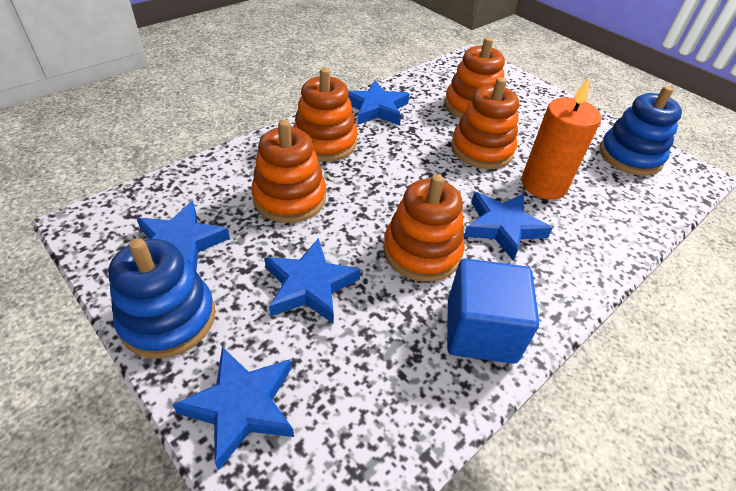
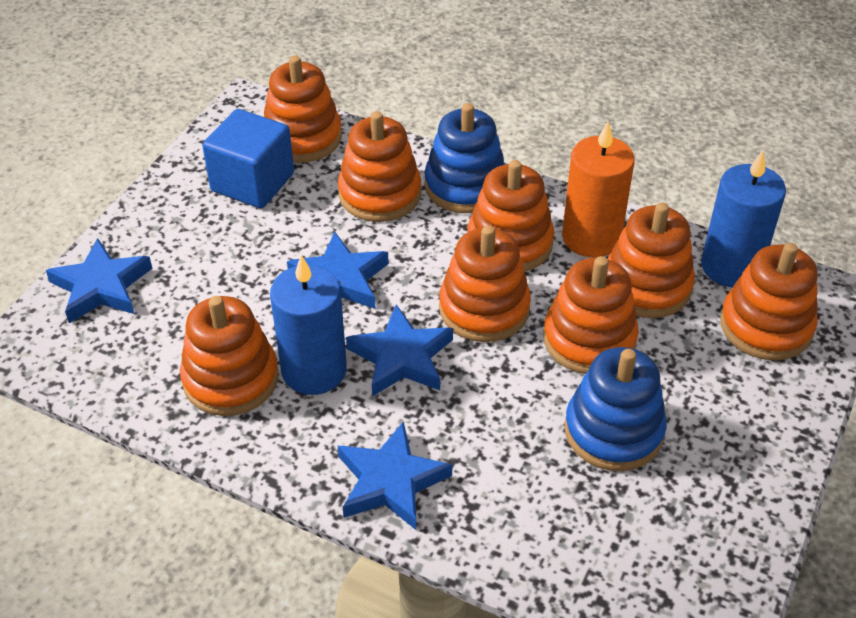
blue candle: none = 0 -> [270,255,347,395] [701,150,786,288] = 2
blue star: [136,201,230,271] [173,347,294,471] [264,238,361,324] [348,81,409,125] [464,192,553,261] = 5 -> [46,238,152,323] [287,232,389,309] [338,421,452,530] [346,304,453,396] = 4
orange stacking toy: [251,120,326,223] [293,68,358,162] [383,174,465,282] [444,37,505,119] [451,77,519,169] = 5 -> [180,296,278,416] [264,55,342,163] [338,111,421,222] [439,225,531,342] [467,160,554,272] [543,256,639,374] [608,203,695,318] [720,243,818,360] = 8

